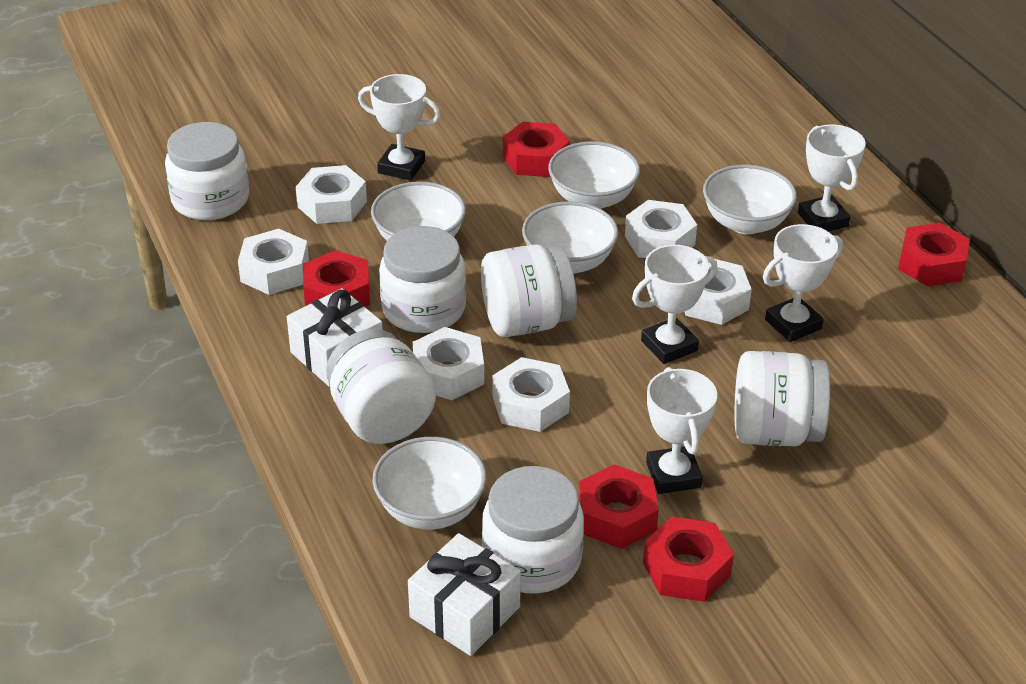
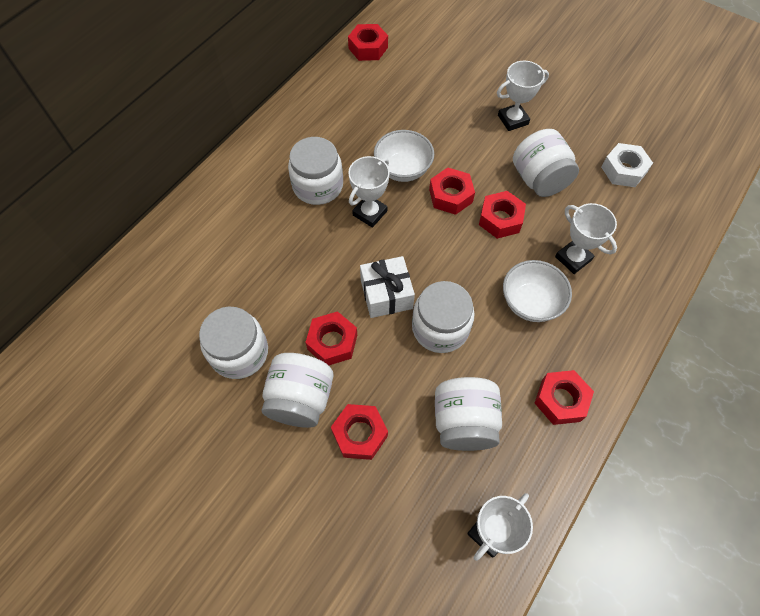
red nut: [303,250,370,306] [503,122,570,177] [578,464,659,549] [643,516,734,602] [898,223,970,286] = 5 -> [305,311,357,365] [331,404,388,460] [348,24,388,61] [429,168,475,215] [479,191,526,239] [535,370,594,425] = 6
white bowl: [371,182,466,241] [372,437,487,530] [522,201,618,274] [548,141,640,209] [703,164,797,234] = 5 -> [374,130,434,182] [503,260,572,322] = 2
white gift: [287,288,383,387] [408,533,521,656] = 2 -> [360,256,415,318] = 1
white nut: [238,229,309,295] [296,165,367,224] [413,327,484,400] [492,357,570,432] [625,200,697,258] [685,259,752,325] = 6 -> [601,143,653,187] = 1
white trophy: [358,74,440,181] [632,245,717,364] [646,367,717,494] [763,224,843,342] [798,125,866,231] = 5 -> [348,156,390,228] [467,493,533,561] [497,61,549,131] [555,203,617,274] = 4

